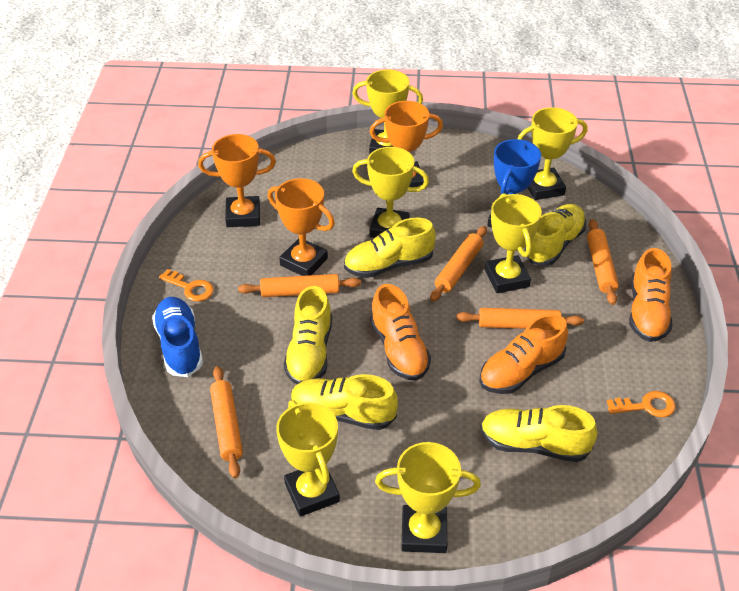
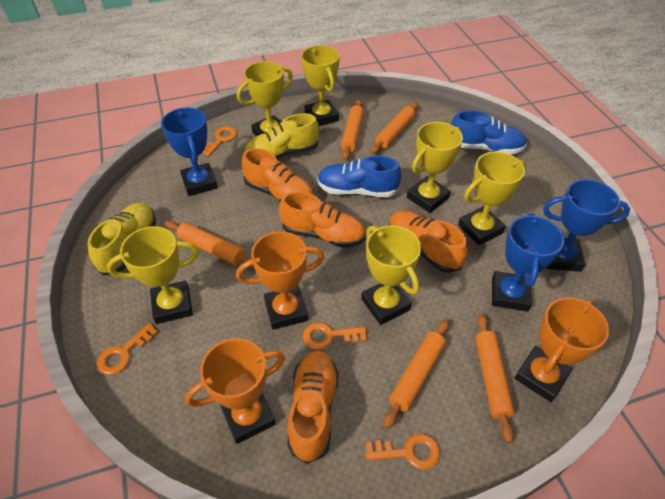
blue shoe: [152,297,203,377] = 1 -> [317,155,401,197] [451,110,527,155] = 2
blue trophy: [487,139,541,228] = 1 -> [161,108,218,196] [492,213,564,312] [543,179,630,272] = 3
orange key: [159,269,214,302] [607,391,676,417] = 2 -> [97,323,158,375] [202,126,237,156] [303,322,367,350] [365,433,440,470] = 4
orange shoe: [370,284,431,381] [479,314,568,394] [629,248,672,342] = 3 -> [242,148,314,201] [279,192,366,248] [287,351,339,464] [389,210,468,273] = 4
yellow shoe: [284,286,332,384] [291,374,398,430] [344,218,436,278] [481,405,597,462] [524,204,586,266] = 5 -> [87,203,156,276] [245,113,319,159] = 2

